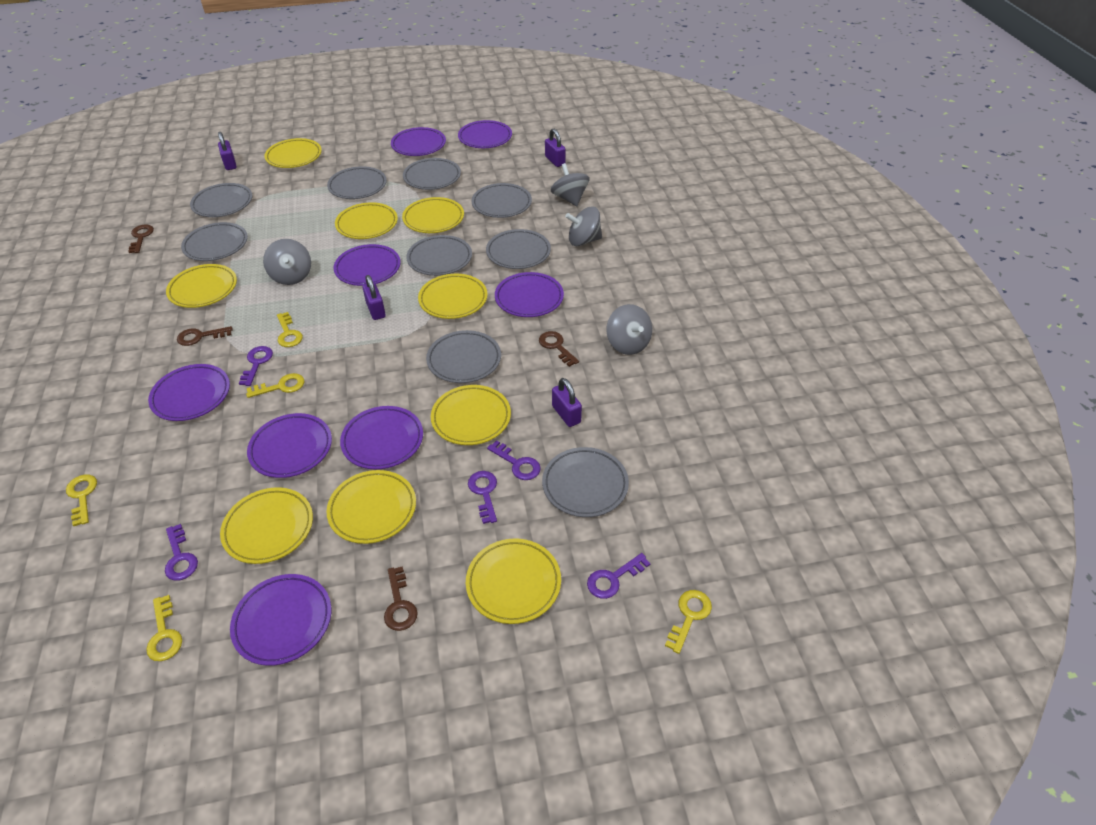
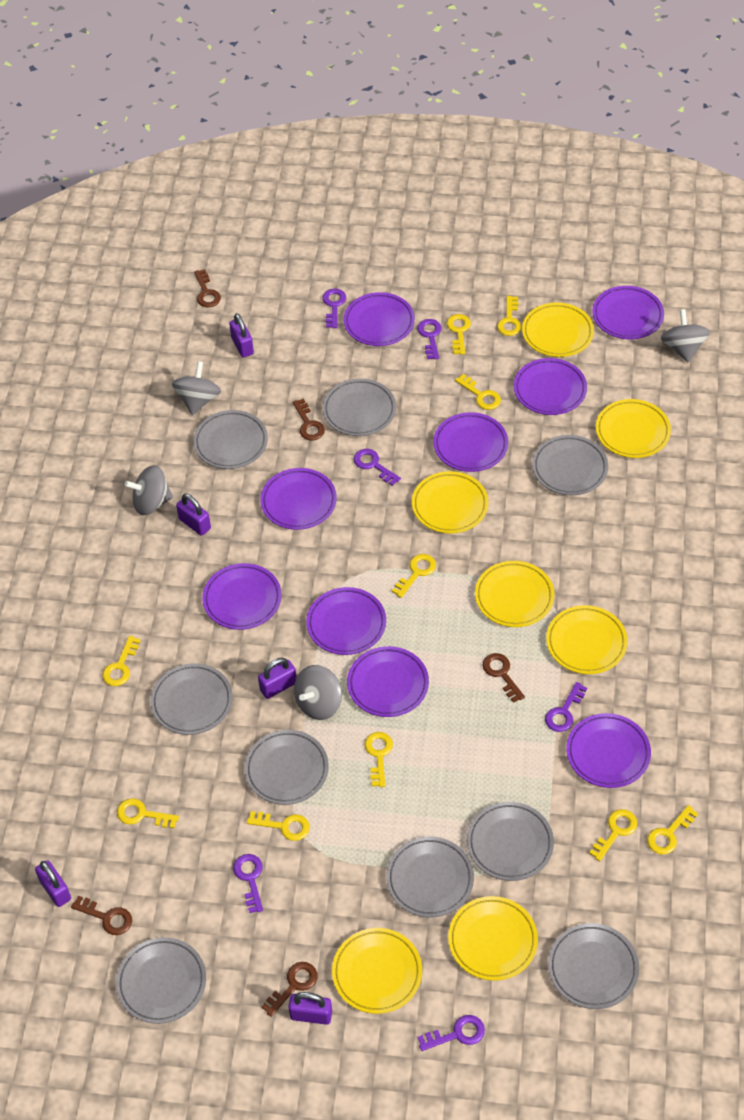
brown key: [128,225,154,253] [177,326,232,346] [384,566,418,631] [539,331,579,367] = 4 -> [71,896,132,935] [194,269,221,308] [261,962,317,1017] [293,399,325,441] [482,653,525,703] = 5
purple key: [165,524,198,580] [239,346,273,386] [468,471,497,524] [487,440,541,480] [587,553,650,599] = 5 -> [233,854,263,913] [322,289,346,328] [354,449,401,486] [417,319,442,359] [418,1015,485,1051] [545,682,587,732] = 6
purple padlock: [218,132,237,170] [362,275,386,320] [545,129,566,167] [552,378,582,427] = 4 -> [35,860,71,907] [176,493,211,536] [229,313,254,357] [258,658,297,699] [289,992,332,1025] = 5
purple plate: [148,364,230,421] [230,574,331,666] [247,413,332,478] [334,244,401,286] [340,406,423,469] [391,127,446,156] [458,120,512,148] [495,272,564,317] = 8 -> [202,563,282,630] [260,468,337,530] [306,587,386,655] [344,292,415,346] [347,646,429,717] [433,412,508,472] [514,358,587,415] [566,713,651,788] [592,286,664,339] = 9
yellow key: [66,474,97,526] [146,595,182,661] [246,373,304,398] [277,312,303,347] [665,590,712,654] = 5 -> [103,636,141,686] [117,798,179,828] [247,811,310,841] [364,732,393,787] [392,554,436,598] [447,314,471,355] [455,374,501,410] [497,296,521,336] [589,809,637,861] [647,805,698,855] = 10
yellow plate: [166,264,237,308] [220,487,313,564] [264,138,322,168] [326,470,416,544] [335,202,398,239] [402,197,464,233] [418,274,487,319] [431,385,511,445] [466,539,561,624] = 9 -> [332,928,422,1014] [412,471,488,533] [448,896,538,981] [475,561,555,627] [522,303,594,357] [546,605,628,674] [596,399,671,458] = 7

